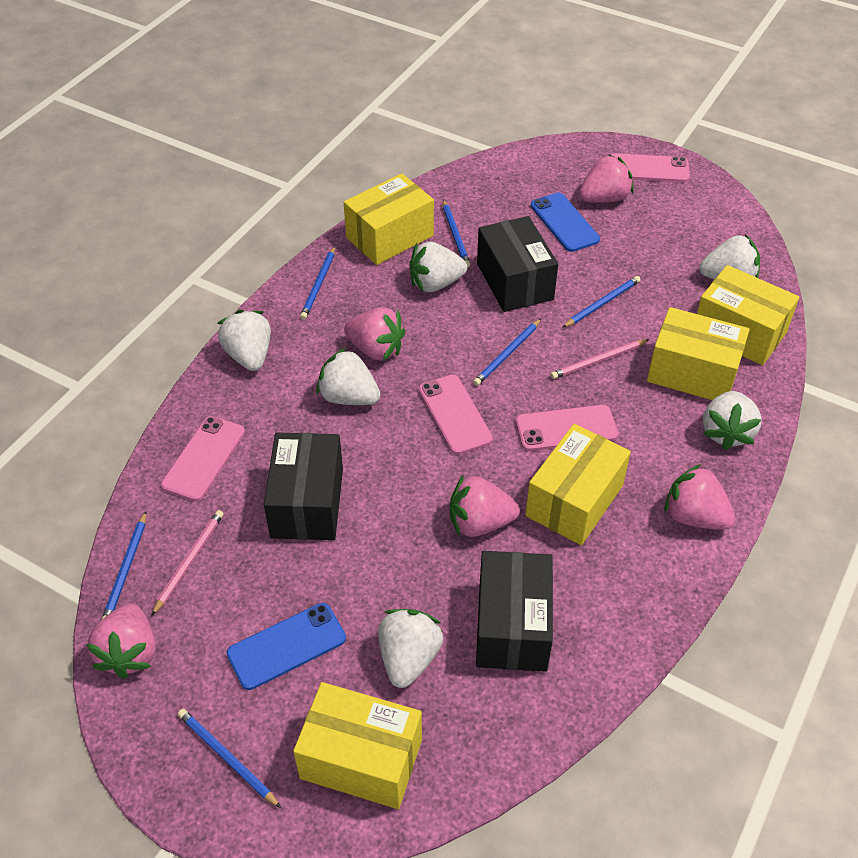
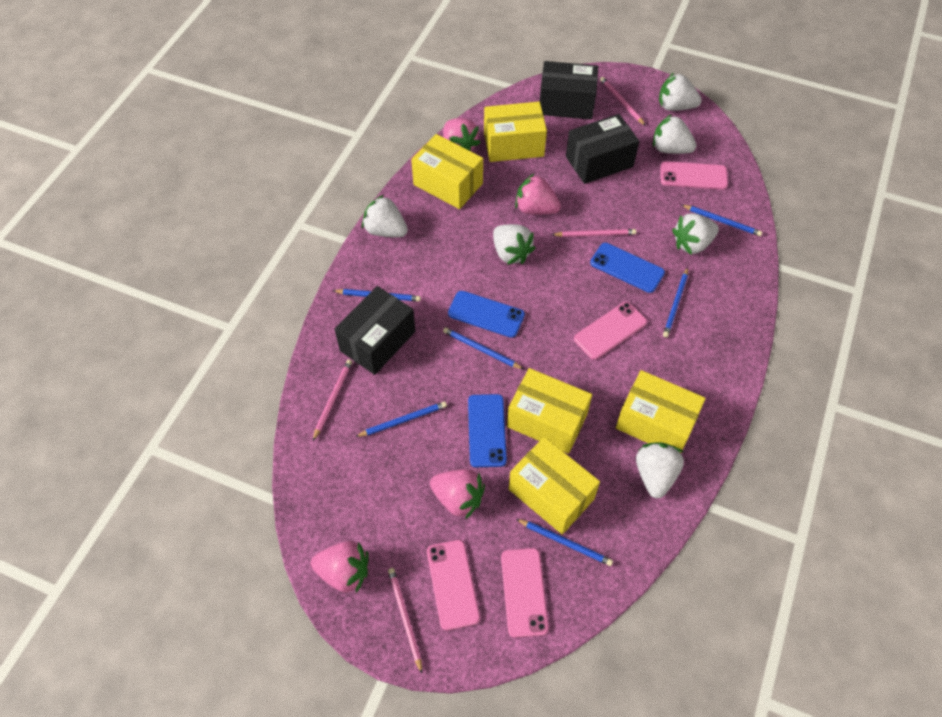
blue phone: [227,603,346,690] [531,193,600,252] = 2 -> [448,291,525,338] [468,394,507,467] [590,243,665,293] = 3
pink pencil: [152,510,224,615] [551,339,649,379] = 2 -> [313,360,352,441] [388,568,422,673] [552,229,636,237] [600,77,646,126] = 4
pink strawberry: [86,603,156,679] [344,307,405,361] [450,474,520,537] [579,154,633,203] [664,464,736,530] = 5 -> [311,541,369,593] [430,469,485,520] [443,118,481,151] [515,174,561,215] = 4

